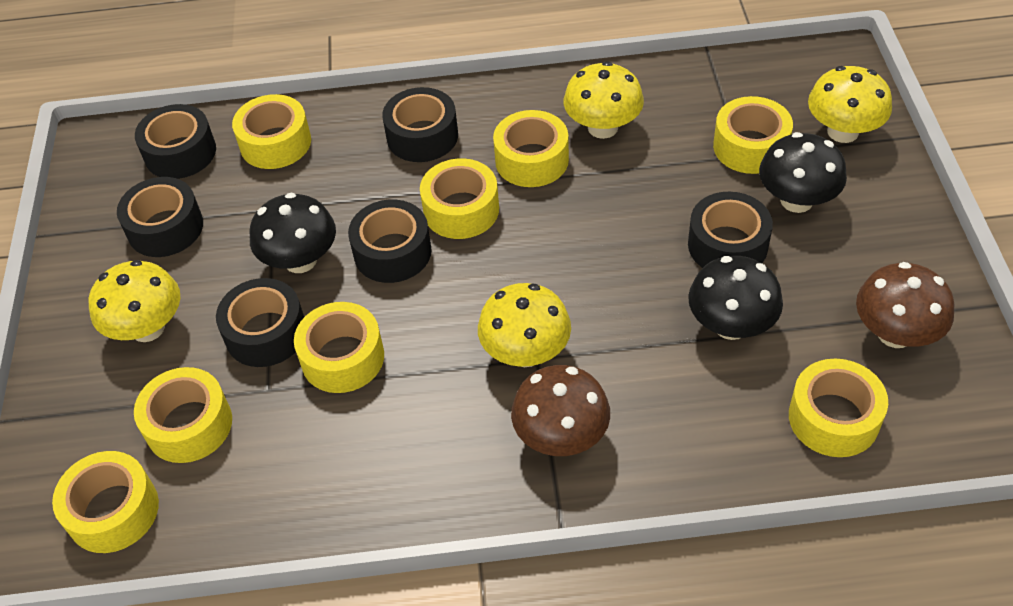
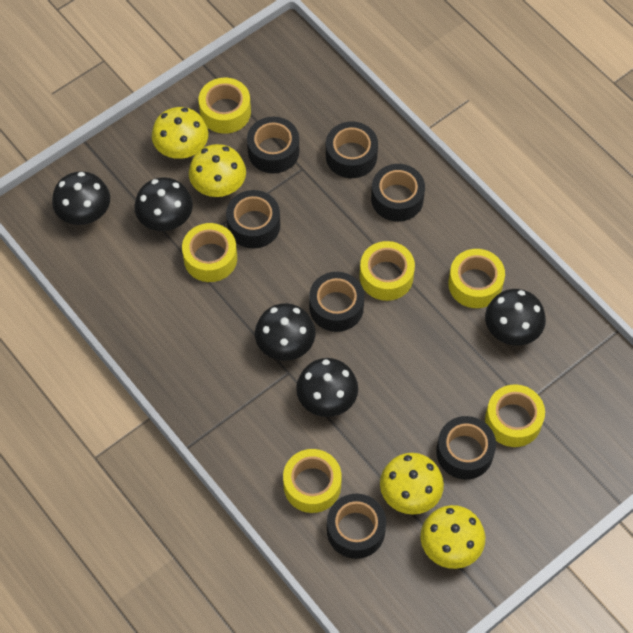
black mushroom: [250,193,336,273] [688,256,783,340] [759,132,847,213] = 3 -> [52,171,110,225] [134,177,193,231] [255,303,316,361] [296,358,358,417] [485,289,546,346] = 5
black tape: [117,177,203,257] [135,104,216,179] [216,278,304,367] [348,200,432,283] [382,87,458,162] [688,192,773,268] = 6 -> [226,190,280,248] [247,117,299,173] [309,272,364,332] [326,121,378,178] [327,494,386,559] [371,164,425,222] [436,416,496,479] = 7
brown mushroom: [511,365,610,456] [856,262,954,348] = 2 -> none = 0
yellow tape: [52,451,159,553] [134,367,232,463] [232,94,311,169] [294,302,384,393] [420,158,499,239] [493,110,569,187] [713,96,793,174] [789,359,888,457] = 8 -> [182,223,237,282] [199,78,251,134] [283,449,342,513] [360,241,415,301] [448,249,505,308] [485,384,545,447] = 6

